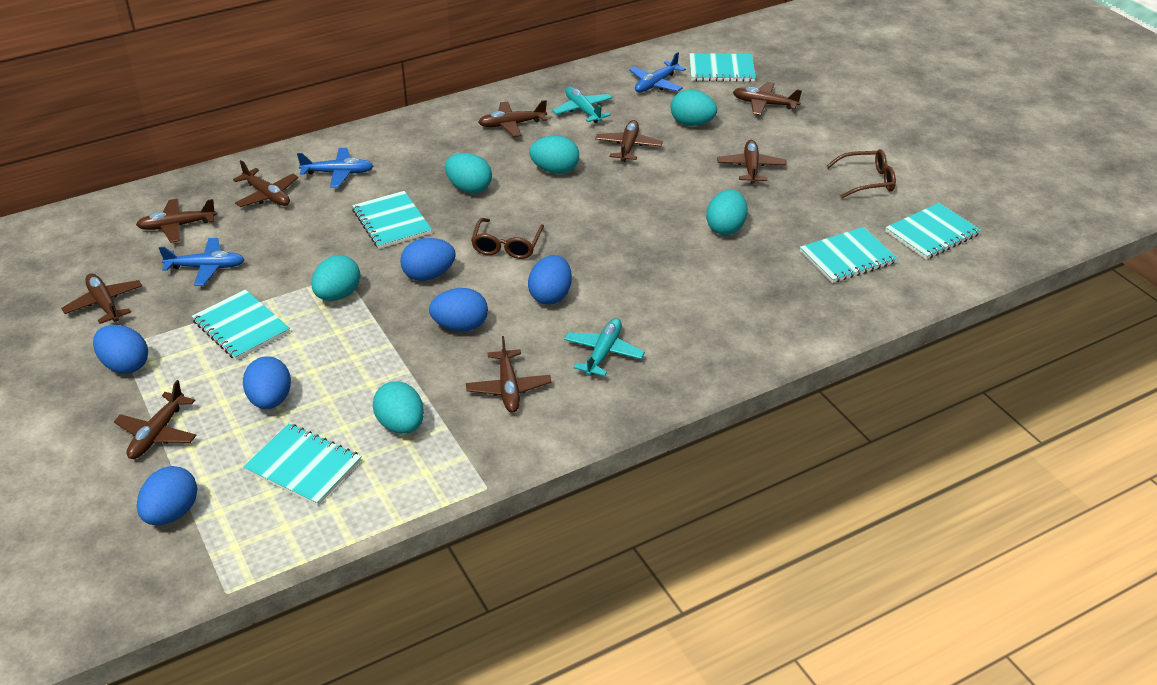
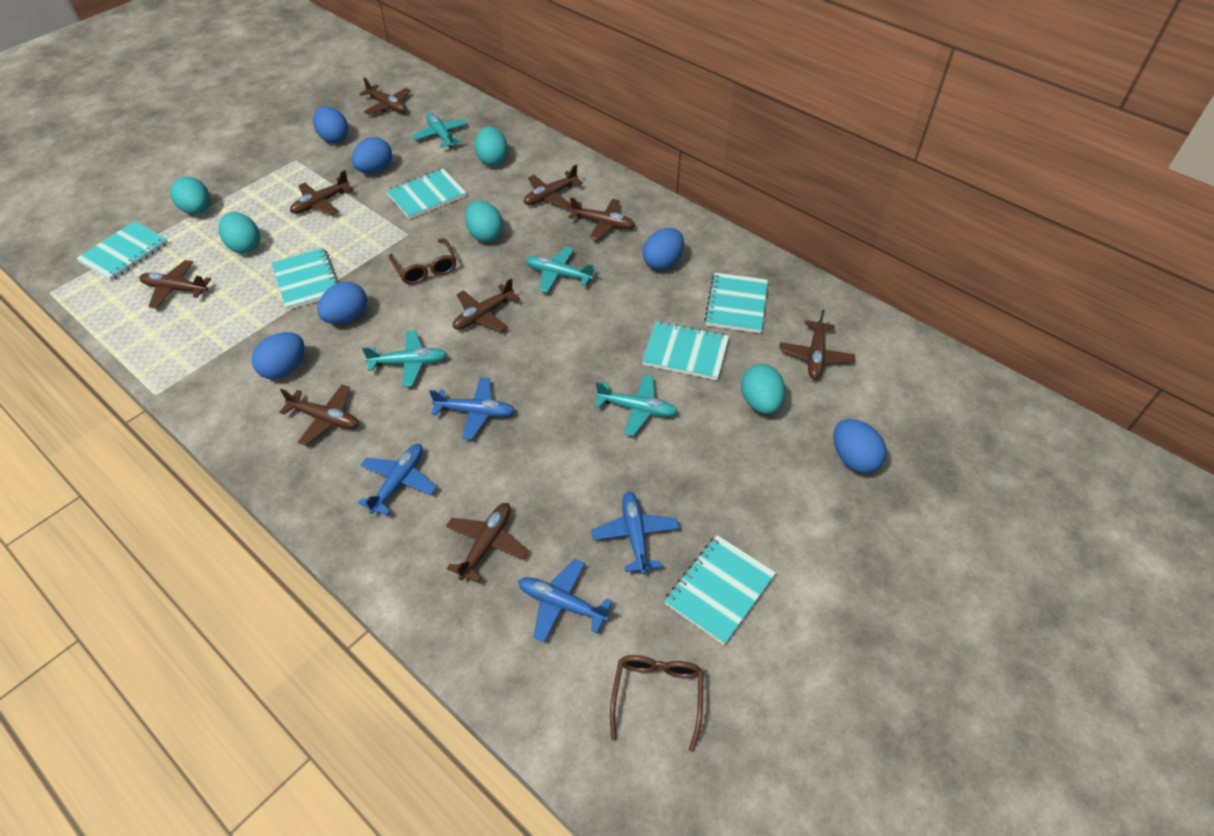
blue plane: [159,238,245,286] [297,148,373,188] [629,52,686,92] = 3 -> [358,444,437,516] [429,377,515,440] [518,559,612,642] [591,492,679,574] = 4
turquoise egg: [311,255,360,301] [373,381,424,434] [445,153,492,193] [529,136,579,174] [671,90,717,126] [706,189,748,235] = 6 -> [170,176,210,214] [218,212,260,254] [465,200,503,242] [475,127,508,166] [741,364,785,414] = 5
turquoise plane: [552,87,612,123] [564,318,645,376] = 2 -> [362,330,447,387] [412,113,468,148] [526,246,596,292] [595,375,677,436] = 4

